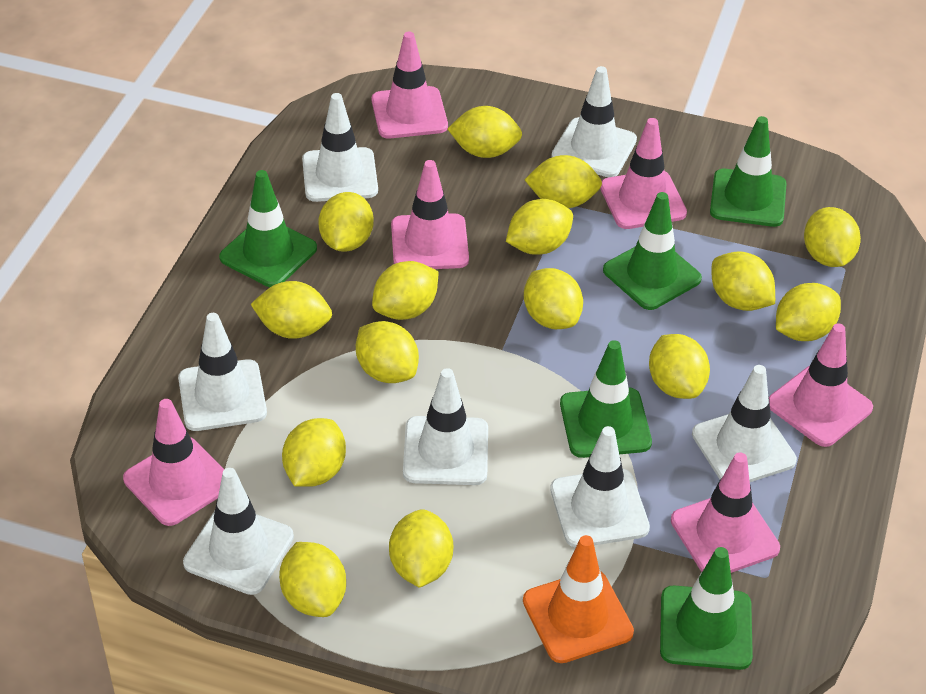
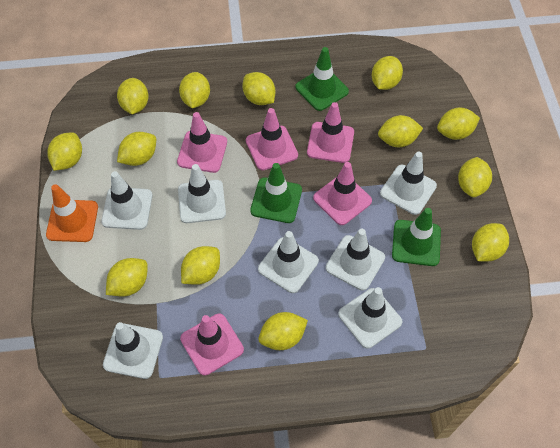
green traffic cone: [219,170,317,287] [560,340,652,458] [603,192,702,310] [660,547,753,670] [710,116,787,227] = 5 -> [250,163,302,223] [295,47,349,111] [392,208,441,266] = 3
pink traffic cone: [123,399,224,526] [372,32,448,139] [391,160,469,269] [600,118,687,229] [671,453,780,573] [769,323,873,447] = 6 -> [177,112,227,173] [180,314,244,376] [246,108,298,170] [307,102,354,163] [313,162,372,225] = 5
yellow lemon: [251,281,332,339] [279,542,346,617] [282,418,346,487] [318,192,374,252] [356,321,419,383] [372,261,439,320] [389,509,453,588] [447,106,522,158] [506,199,573,255] [524,268,583,329] [525,155,602,208] [649,334,710,399] [711,251,775,311] [776,283,841,341] [804,207,861,267] = 15 -> [47,132,82,171] [106,258,148,297] [117,78,149,114] [117,132,156,166] [179,72,210,108] [181,246,220,285] [242,72,275,105] [259,312,308,350] [372,56,403,90] [378,115,423,147] [437,107,480,140] [458,157,492,197] [472,223,509,262] = 13

